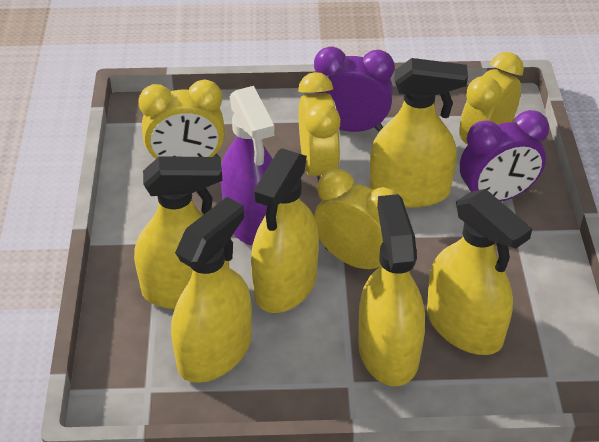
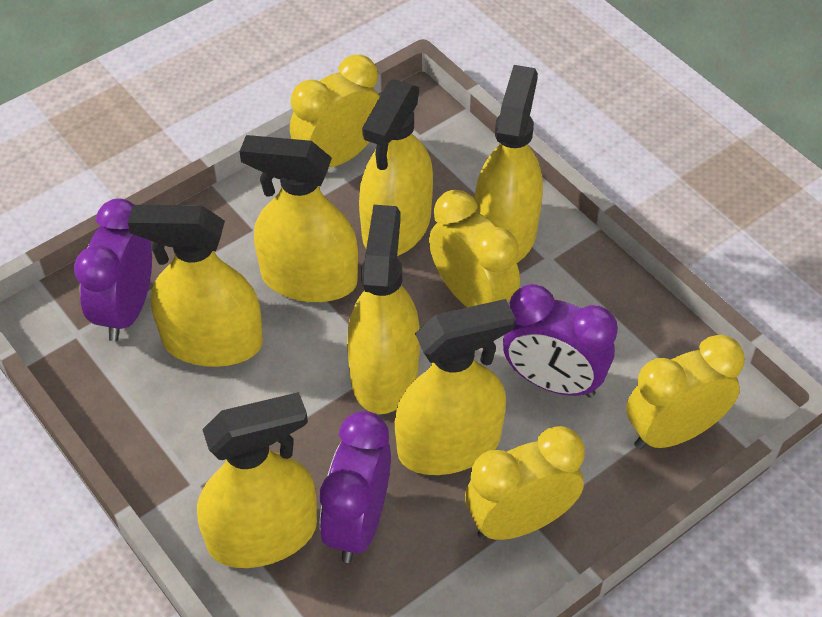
purple clock: [313,47,395,132] [460,110,549,201] = 2 -> [74,198,152,341] [320,411,391,563] [503,284,618,398] = 3
purple spray bottle: [220,86,275,246] = 1 -> none = 0
yellow spray bottle: [134,156,229,309] [171,197,252,383] [251,148,319,313] [358,194,425,386] [370,58,468,208] [427,189,532,355] = 6 -> [128,205,263,367] [197,392,317,568] [239,135,358,302] [347,205,420,414] [359,79,433,256] [395,299,515,475] [474,65,543,263] = 7

